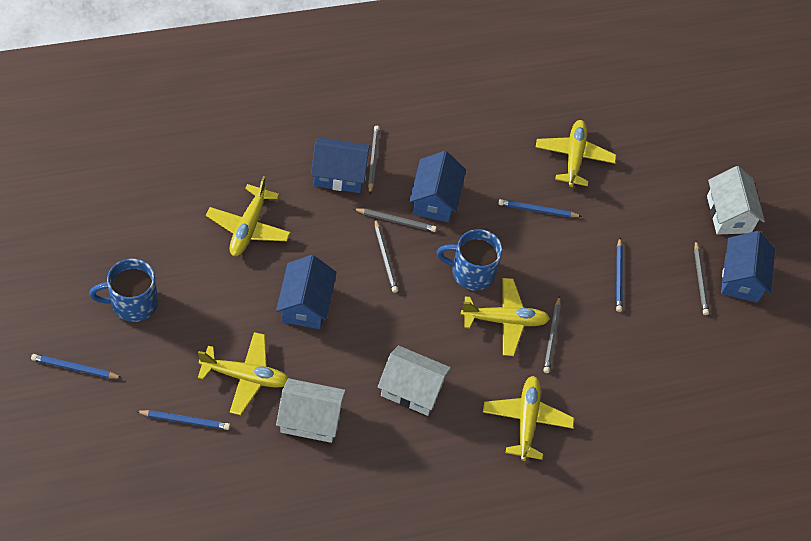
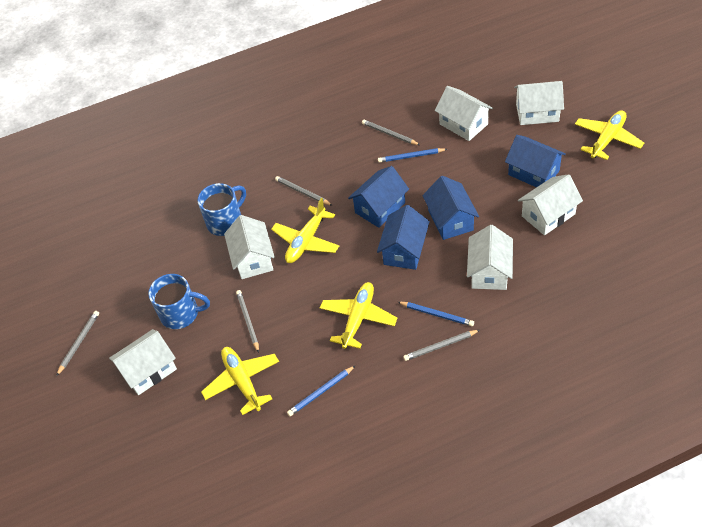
blue pencil: [31,354,122,378] [136,410,230,430] [499,199,582,217] [616,238,623,312] = 4 -> [287,365,356,416] [378,148,447,163] [398,302,474,326] = 3
white house: [276,378,346,443] [378,346,451,416] [707,166,765,235] = 3 -> [109,329,177,395] [224,215,275,279] [435,86,493,141] [467,225,513,290] [514,81,564,125] [518,174,583,235] = 6
yellow plane: [198,332,289,415] [206,176,291,256] [461,278,550,356] [483,376,574,461] [535,120,616,187] = 5 -> [201,347,279,415] [271,198,339,263] [320,282,397,349] [575,110,644,160] = 4

